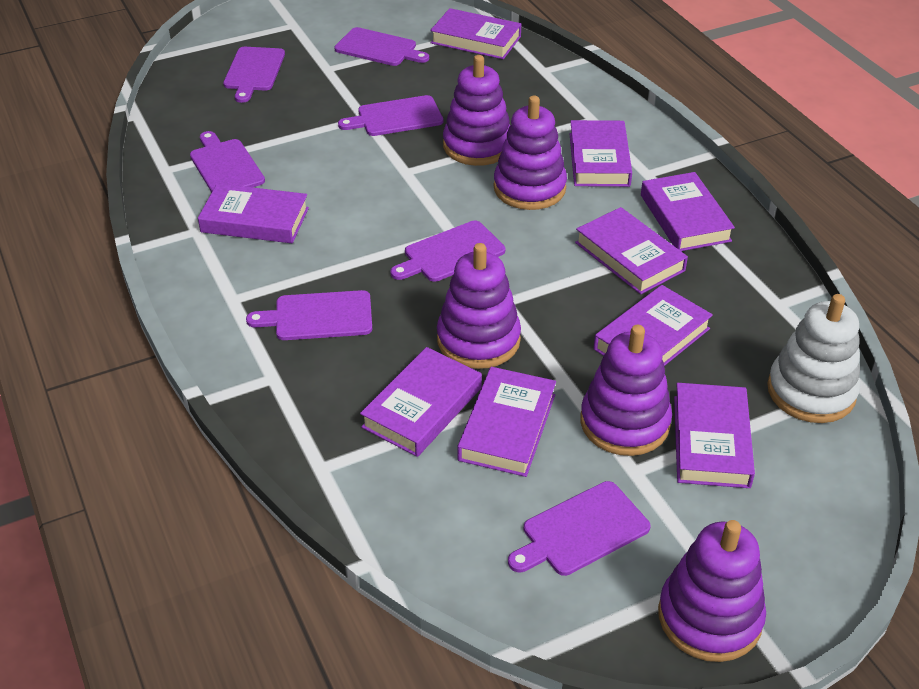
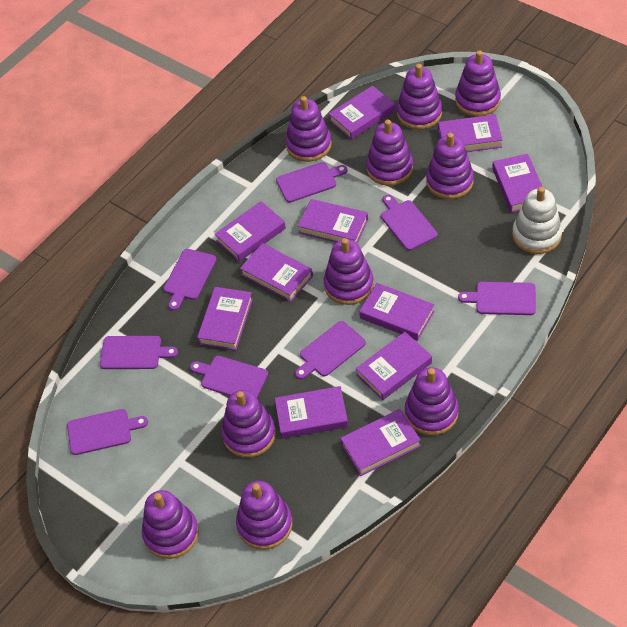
purple book: [198,183,309,243] [360,347,482,457] [430,8,521,59] [458,367,556,477] [570,120,632,187] [575,207,688,294] [594,285,713,366] [641,172,735,251] [674,383,755,488] = 9 -> [197,287,253,350] [215,201,286,262] [240,243,313,302] [275,386,348,439] [298,199,368,244] [329,86,395,140] [340,409,421,476] [356,332,432,400] [359,283,434,340] [438,114,502,152] [492,154,542,213] = 11
purple cutting board: [190,131,265,192] [223,47,285,103] [246,290,372,340] [334,27,429,66] [338,95,443,136] [390,221,505,282] [508,481,651,576] = 7 -> [67,409,148,455] [100,336,178,369] [164,249,217,311] [190,356,268,397] [276,162,348,203] [295,321,366,379] [381,195,438,251] [458,282,536,315] = 8
purple stacking toy: [437,243,521,369] [443,55,510,166] [494,96,567,210] [580,325,672,456] [658,520,766,662] = 5 -> [142,490,199,559] [221,390,276,458] [236,481,293,550] [285,96,332,162] [324,238,374,305] [366,120,413,186] [397,64,442,130] [405,367,459,436] [426,133,474,199] [455,51,501,116] = 10

